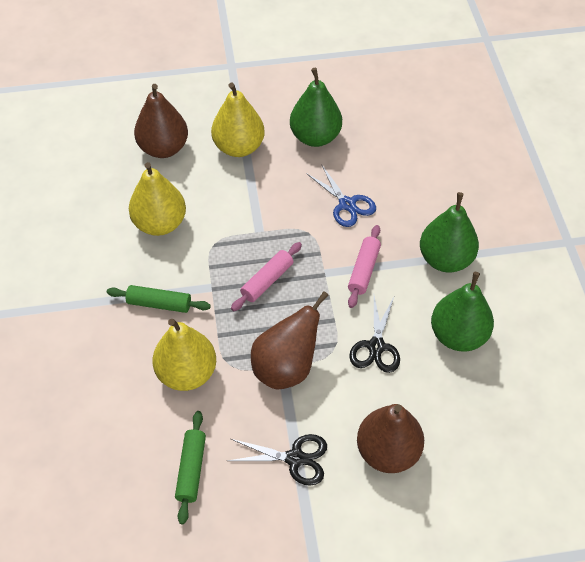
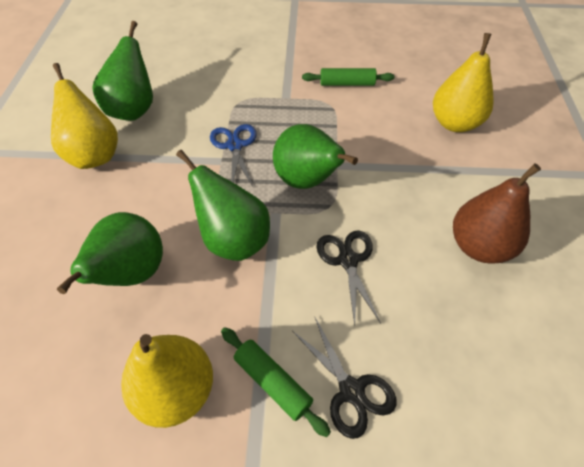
brown pear: [134,84,188,158] [251,291,329,389] [357,404,424,473] = 3 -> [453,163,541,263] = 1
green pear: [290,68,342,147] [420,192,479,272] [431,272,494,351] = 3 -> [57,212,163,294] [92,21,153,121] [176,150,270,261] [273,124,358,189] = 4
pink rolling pin: [231,242,302,311] [348,225,381,308] = 2 -> none = 0

